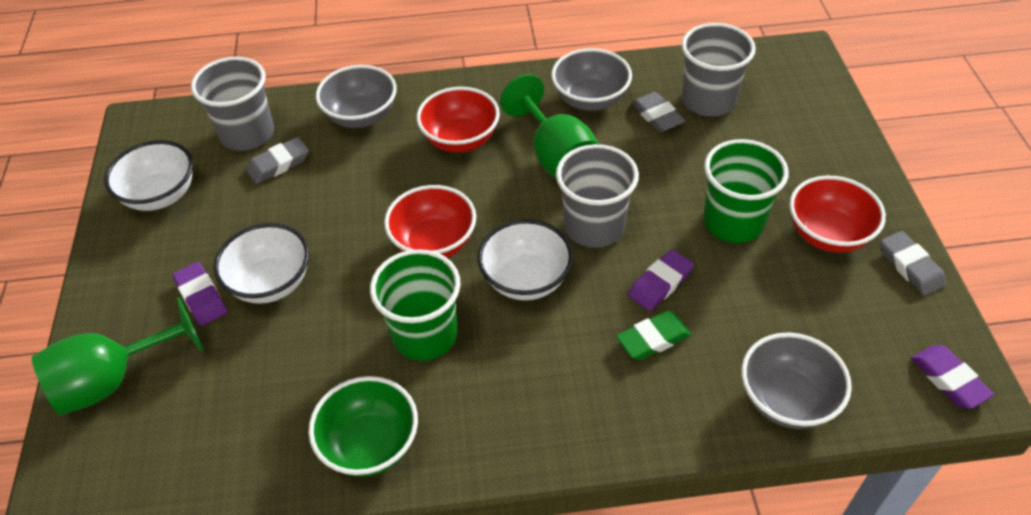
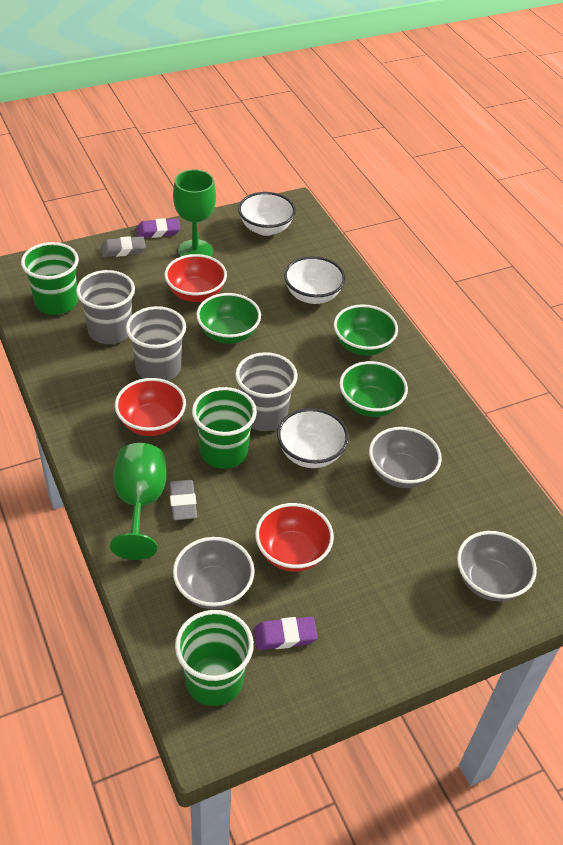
green bowl: [309,376,418,477] = 1 -> [196,293,261,344] [334,304,398,356] [339,361,408,417] = 3
green cup: [370,249,461,361] [703,139,789,243] = 2 -> [21,242,79,315] [175,610,254,706] [192,387,257,469] = 3
green eraser: [616,311,691,360] = 1 -> none = 0
grey eraser: [246,137,309,184] [631,92,685,132] [880,231,946,296] = 3 -> [101,236,146,257] [169,480,197,520] = 2
purple eraser: [172,262,227,326] [628,249,694,311] [911,345,994,409] = 3 -> [137,218,180,238] [254,617,317,650] = 2

